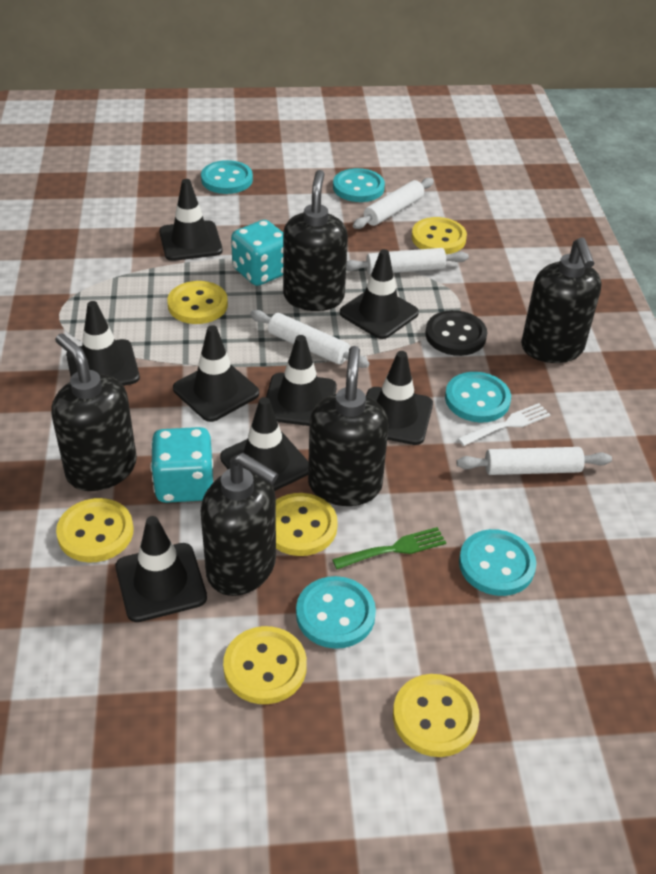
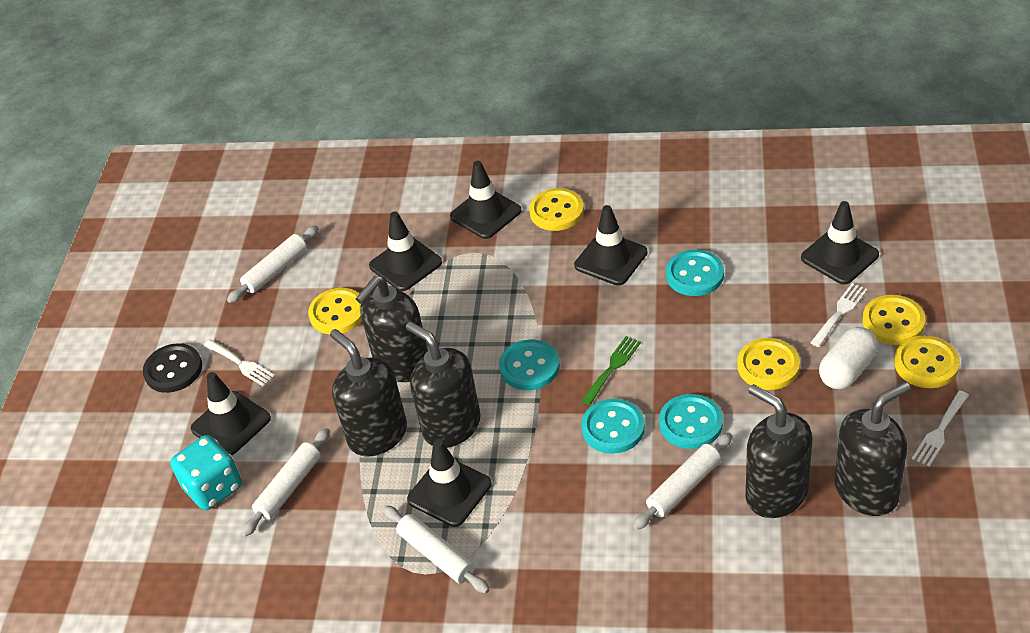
black traffic cone: [66,301,140,386] [115,516,207,622] [159,179,223,261] [173,325,259,422] [220,397,309,491] [266,335,337,426] [340,249,419,339] [366,351,433,445] = 8 -> [191,372,271,455] [369,212,442,291] [407,440,491,527] [450,161,521,239] [574,205,647,286] [801,201,879,285] = 6
turquoise button: [201,160,253,194] [296,576,376,649] [333,168,385,202] [445,372,511,423] [459,529,536,596] = 5 -> [499,339,560,390] [581,399,645,454] [659,394,723,449] [666,250,724,296] = 4
turquoise dice: [150,427,213,503] [231,220,283,286] = 2 -> [170,435,242,510] = 1
white capsule: none = 0 -> [819,327,878,389] = 1
white fork: [458,403,550,446] = 1 -> [203,339,275,387] [810,283,867,347] [912,391,969,467] = 3
yellow button: [56,498,134,563] [167,281,228,324] [223,626,307,704] [276,493,338,556] [393,674,480,757] [411,217,467,254] = 6 -> [308,288,362,334] [529,188,584,231] [737,338,800,390] [862,295,926,345] [894,336,960,388] = 5

